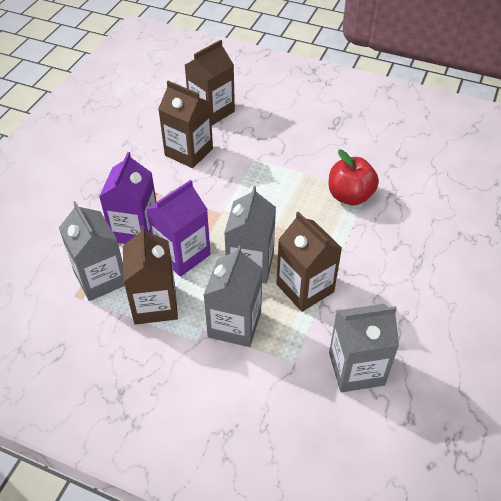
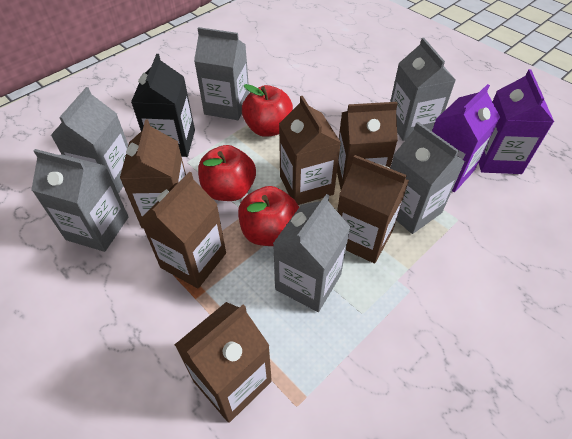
black carton: none = 0 -> [131,54,195,157] = 1
brown carton: [123,225,178,325] [158,81,213,168] [185,40,235,125] [276,211,342,312] = 4 -> [120,119,186,228] [140,172,226,288] [174,302,272,423] [279,96,341,205] [337,102,398,189] [337,155,409,263] = 6
grey carton: [59,201,125,301] [204,246,262,347] [224,186,276,284] [329,304,399,392] = 4 -> [31,149,128,252] [51,87,128,194] [194,27,249,120] [273,194,350,312] [390,38,456,141] [390,122,465,234] = 6
red apple: [329,150,379,205] = 1 -> [198,145,256,201] [238,186,299,246] [242,84,293,137] = 3

